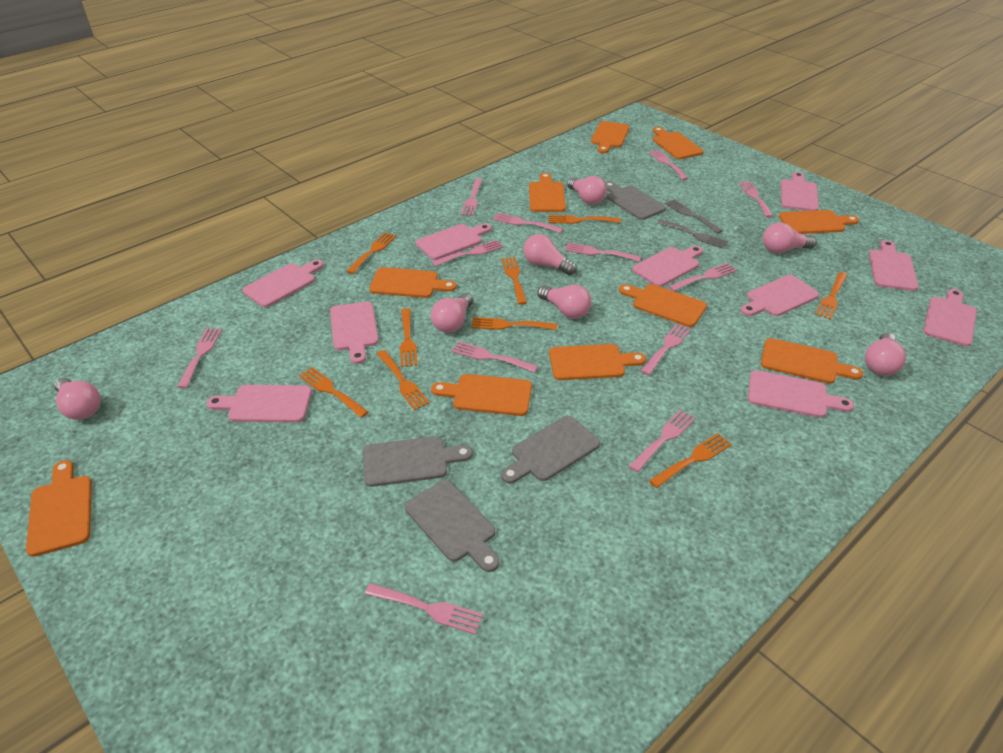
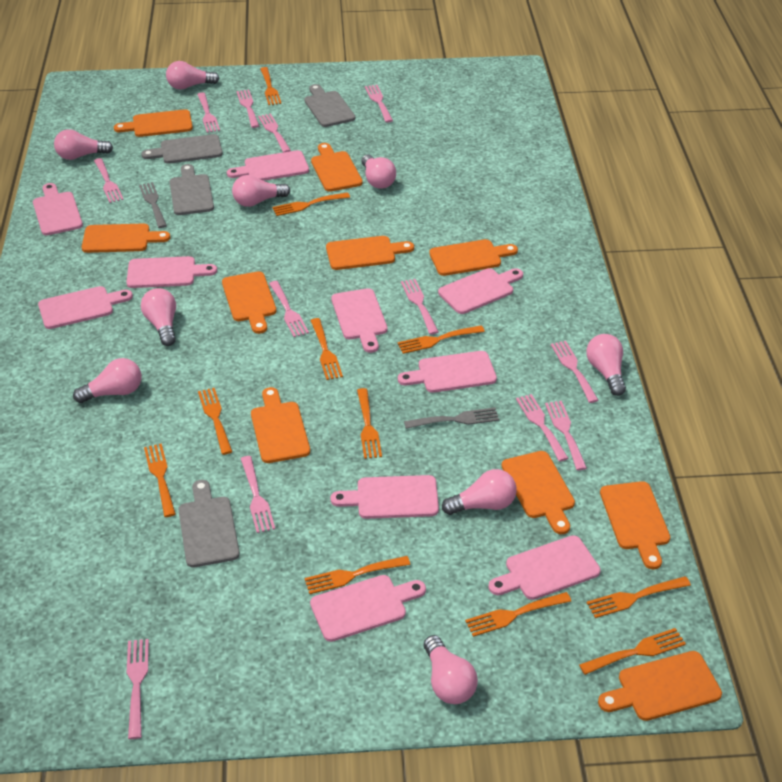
orange fork: [299,367,368,418] [346,232,396,274] [377,350,430,410] [400,308,418,367] [471,317,557,330] [501,257,527,305] [549,215,621,224] [649,433,732,488] [815,272,847,320] = 9 -> [144,443,176,517] [198,388,232,455] [260,67,281,105] [272,192,350,216] [304,556,410,594] [310,318,343,380] [357,388,382,459] [397,325,485,354] [465,592,571,637] [579,628,686,675] [587,576,691,618] = 11
pink light bulb: [54,378,101,420] [431,293,473,333] [523,234,577,275] [538,285,591,319] [567,176,607,205] [763,223,817,253] [865,333,906,376] = 7 -> [54,129,113,160] [73,358,141,403] [141,288,176,346] [166,61,220,90] [232,175,290,207] [361,155,396,189] [424,635,478,704] [442,469,517,515] [586,334,626,396] = 9

